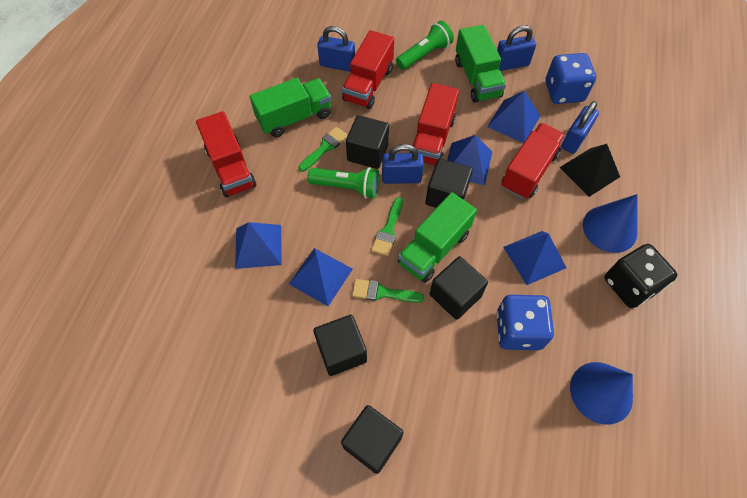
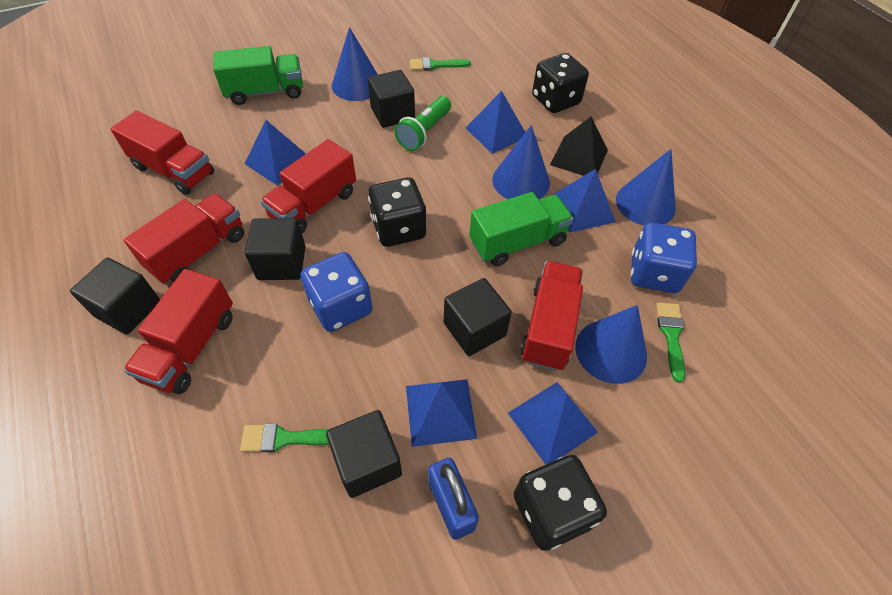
black dice: [605,244,677,308] = 1 -> [368,177,427,247] [514,455,607,551] [532,53,589,113] = 3
blue cone: [570,362,633,425] [583,194,638,253] = 2 -> [332,27,378,101] [492,125,550,199] [575,305,647,384] [616,149,676,226] = 4
blue padlock: [317,26,355,72] [382,144,424,184] [497,25,536,71] [561,101,599,154] = 4 -> [428,458,479,540] = 1
green flashlight: [307,167,379,199] [396,21,454,70] = 2 -> [394,96,451,151] = 1
green truck: [250,78,331,137] [398,192,477,283] [455,25,506,103] = 3 -> [213,46,303,105] [469,192,574,266] = 2
red truck: [196,111,256,198] [342,30,394,109] [409,83,459,165] [501,123,566,199] = 4 -> [111,111,214,195] [124,193,244,284] [124,269,233,394] [260,139,356,233] [520,261,583,371] = 5

